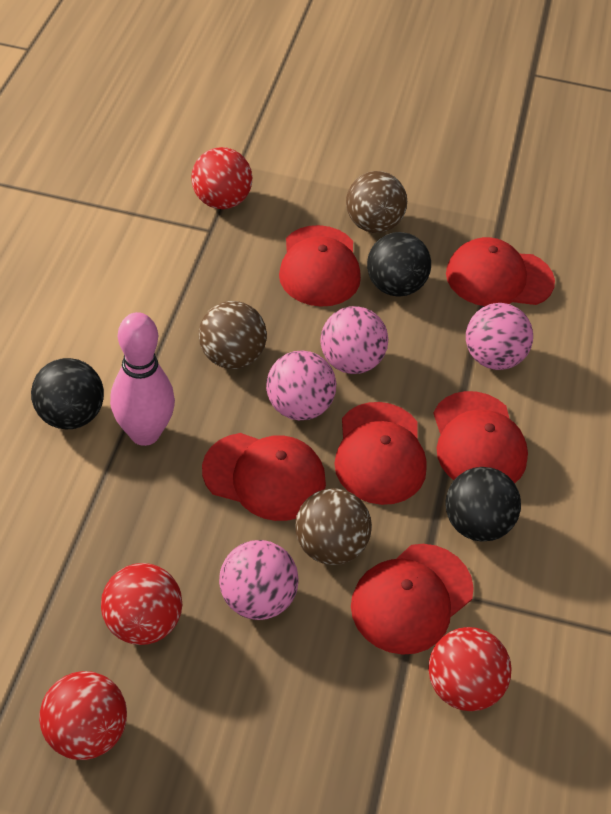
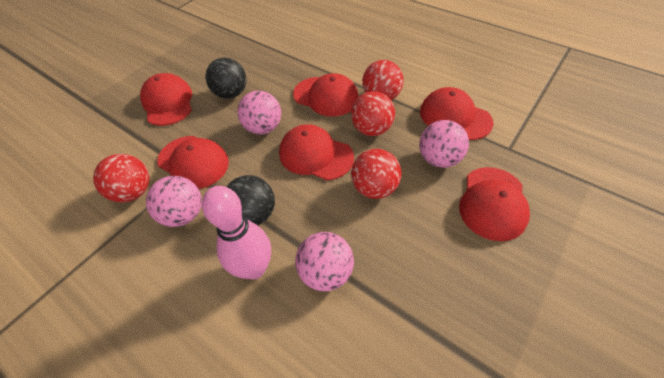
black ball: [31,358,104,429] [367,232,431,297] [445,467,521,542] = 3 -> [205,58,246,99] [226,175,275,225] = 2
brown ball: [199,301,267,369] [295,488,372,565] [346,171,407,233] = 3 -> none = 0

